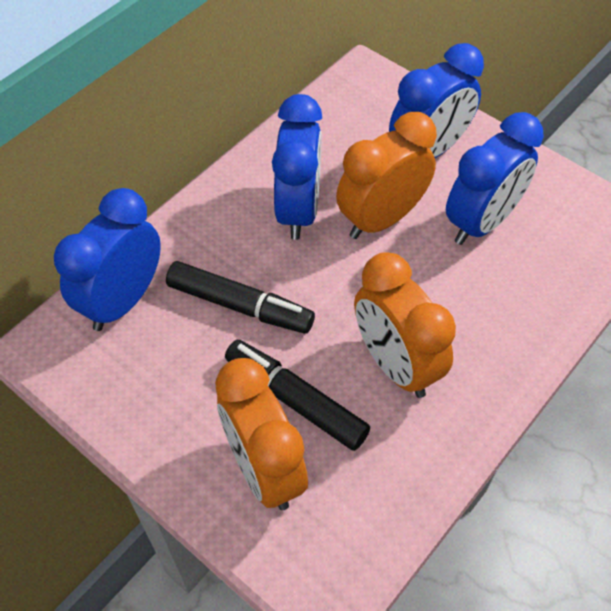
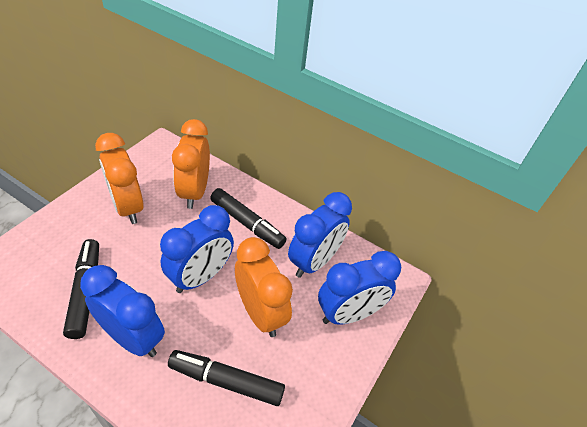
black marker: [166,261,315,334] [225,340,370,451] = 2 -> [63,239,99,339] [168,350,285,406] [210,188,286,249] = 3

